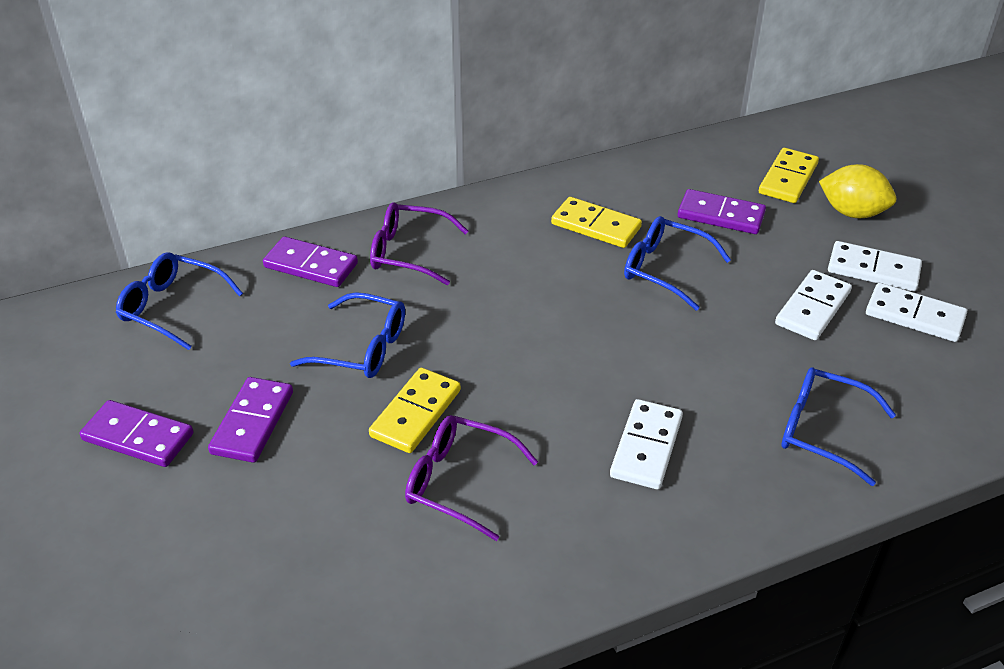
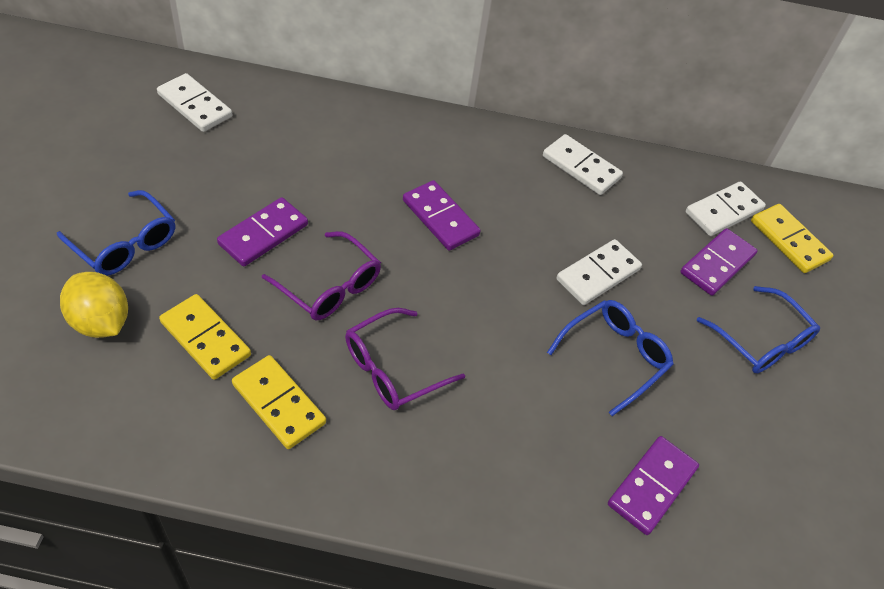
blue glasses: [116,252,243,350] [290,292,405,378] [624,216,731,311] [782,367,896,486] = 4 -> [57,190,175,276] [547,300,674,416] [697,286,820,373] = 3

